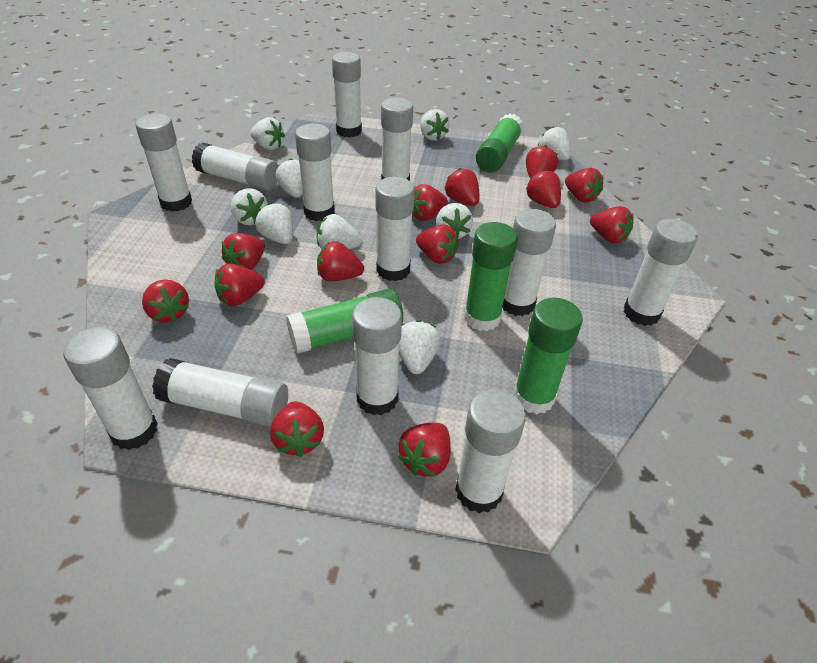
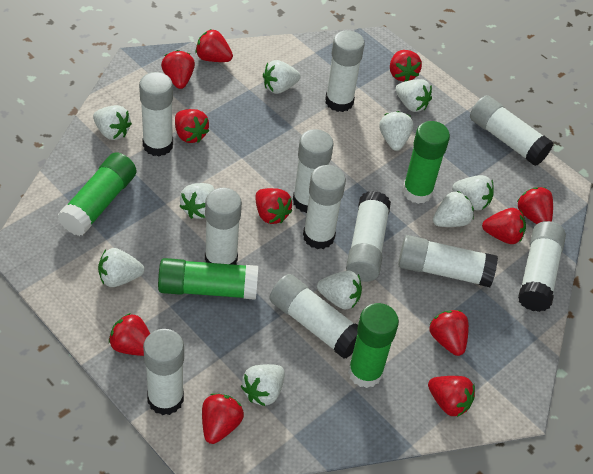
red strawberry: [142,280,189,323] [214,263,265,306] [222,233,265,270] [270,401,324,457] [317,241,364,282] [398,423,451,477] [412,184,448,221] [416,225,459,264] [444,168,480,206] [526,145,558,178] [526,169,561,208] [565,168,603,203] [590,206,634,243] = 13 -> [109,313,150,356] [161,50,195,89] [175,109,209,143] [195,29,233,62] [202,393,244,444] [256,188,292,224] [390,50,422,82] [428,376,475,417] [429,310,469,356] [482,208,526,244] [517,187,553,224] = 11
white glue stick: [63,327,158,450] [136,114,192,212] [152,358,288,427] [192,143,278,191] [295,124,335,221] [332,52,362,137] [352,297,402,415] [375,177,415,281] [381,98,413,181] [455,389,526,513] [503,209,556,316] [624,219,698,326] = 12 -> [139,72,173,157] [143,329,184,415] [205,188,242,265] [269,274,358,359] [293,129,334,213] [303,165,346,249] [325,30,365,112] [346,191,391,282] [398,235,498,287] [470,95,553,166] [518,221,566,312] = 11
white strawberry: [231,188,268,225] [250,117,285,150] [255,203,293,244] [275,158,303,198] [317,214,362,249] [399,320,441,374] [420,109,449,141] [436,203,473,239] [538,126,571,161] = 9 -> [93,105,132,140] [98,248,145,287] [179,183,214,219] [241,364,285,406] [263,60,301,94] [317,271,362,310] [379,111,413,151] [395,79,432,112] [433,191,474,227] [452,175,494,211] = 10

